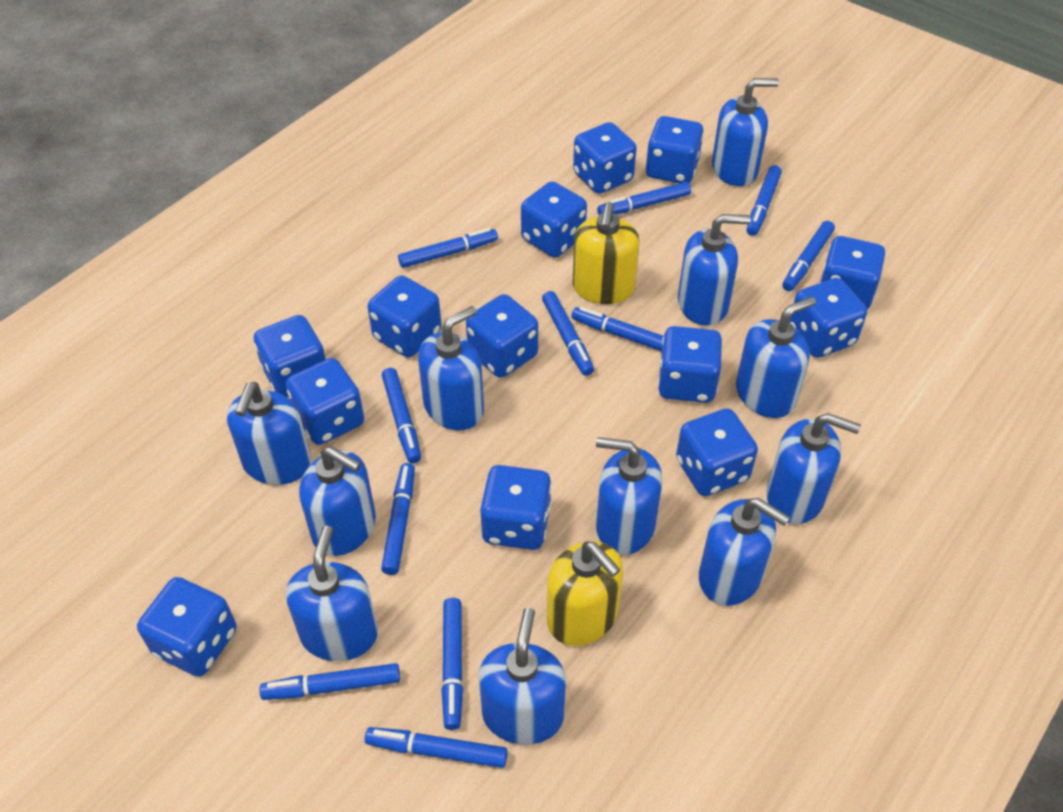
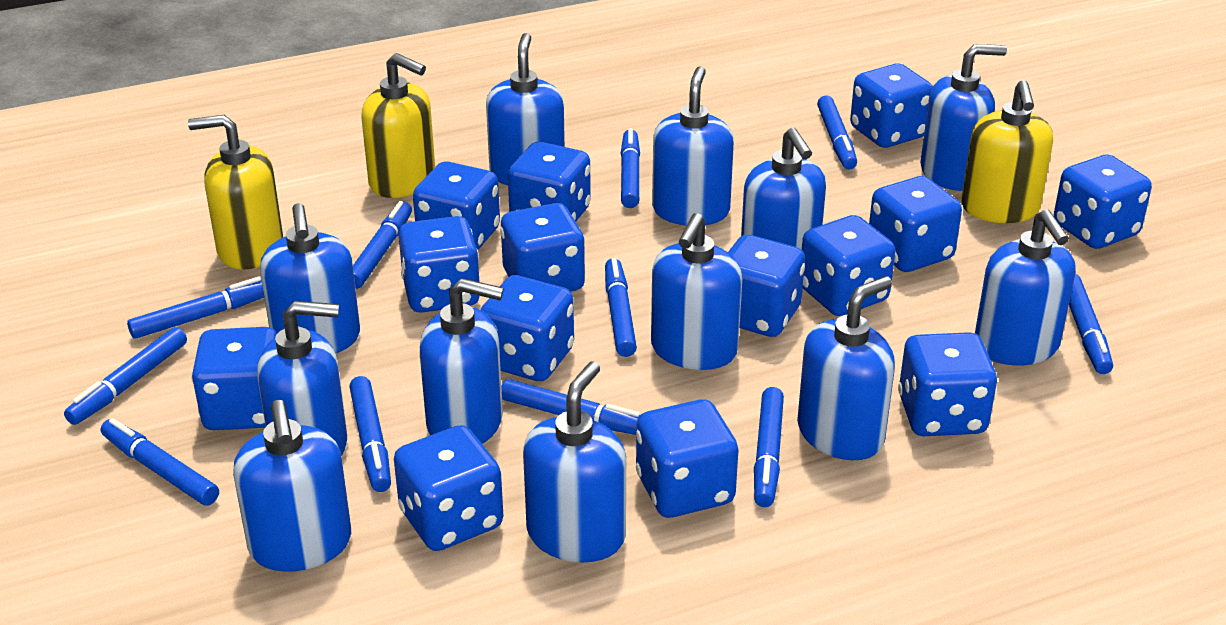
blue dice: [137,577,237,677] [254,315,326,398] [286,358,364,445] [367,275,442,357] [466,294,538,378] [480,465,552,550] [521,181,587,258] [573,122,637,194] [645,116,704,183] [658,326,723,403] [676,408,758,496] [789,278,867,358] [820,236,885,310] = 13 -> [191,327,277,430] [394,425,503,551] [399,216,480,313] [413,161,500,250] [481,275,574,381] [500,203,585,291] [508,142,591,221] [636,399,738,518] [728,235,805,337] [802,215,896,316] [850,64,933,148] [869,176,962,272] [898,332,997,436] [1054,155,1152,249] = 14
blue soap dispenser: [227,382,312,485] [286,526,378,661] [299,446,376,556] [418,306,484,430] [479,608,566,745] [596,437,663,555] [678,214,751,326] [699,498,790,606] [712,78,779,186] [736,296,816,418] [766,413,861,524] = 11 -> [233,400,351,572] [257,301,347,456] [260,203,360,354] [420,278,504,444] [486,33,565,185] [523,361,626,563] [651,213,742,370] [652,66,734,226] [741,128,826,250] [797,276,895,460] [920,44,1007,191] [975,209,1076,365] = 12
yellow soap dispenser: [547,541,623,646] [573,202,639,304] = 2 -> [188,115,283,270] [361,53,435,198] [961,80,1053,223] = 3

